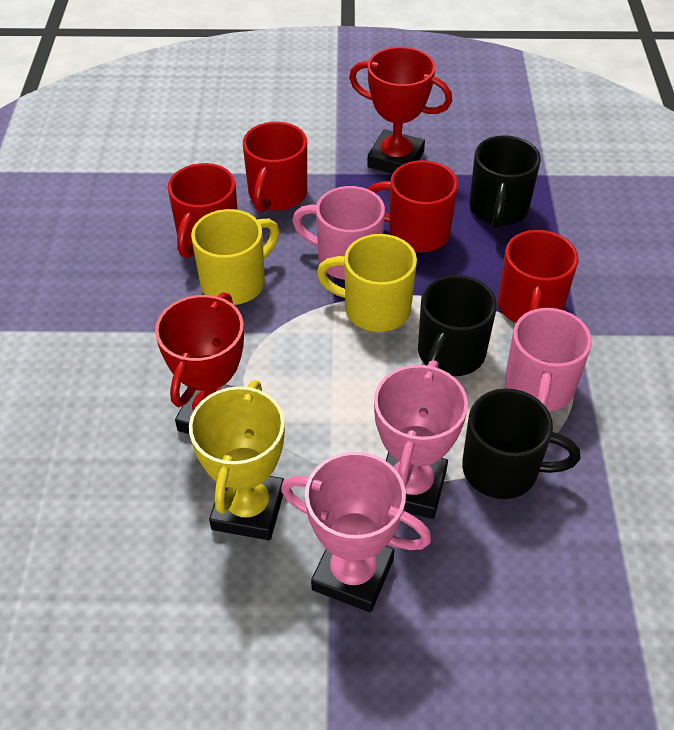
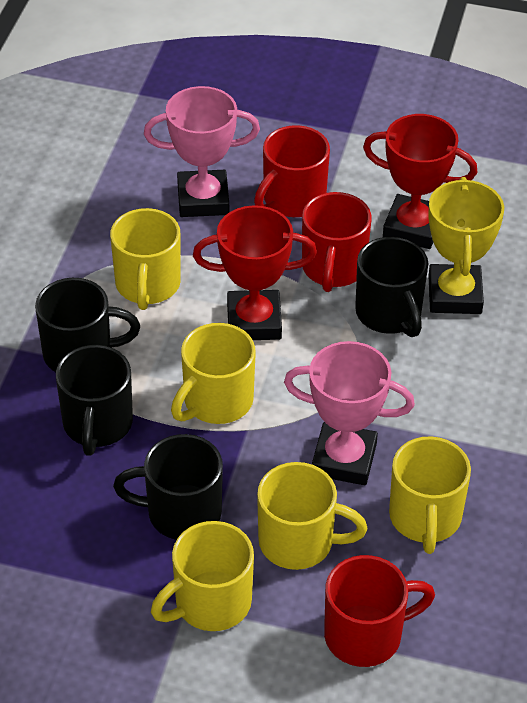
black mug: [418,275,497,376] [462,388,580,499] [469,135,541,228] = 3 -> [35,278,140,372] [56,345,133,456] [113,434,223,540] [355,237,428,337] = 4
pink mug: [292,186,385,280] [505,308,592,412] = 2 -> none = 0
red mug: [168,163,238,258] [243,122,307,212] [367,160,458,252] [498,230,578,323] = 4 -> [254,125,330,217] [302,192,372,292] [324,555,435,667] = 3
yellow mug: [191,209,279,305] [317,234,417,332] = 2 -> [110,208,181,310] [151,521,254,631] [171,323,256,424] [257,462,367,570] [389,436,471,554] = 5

